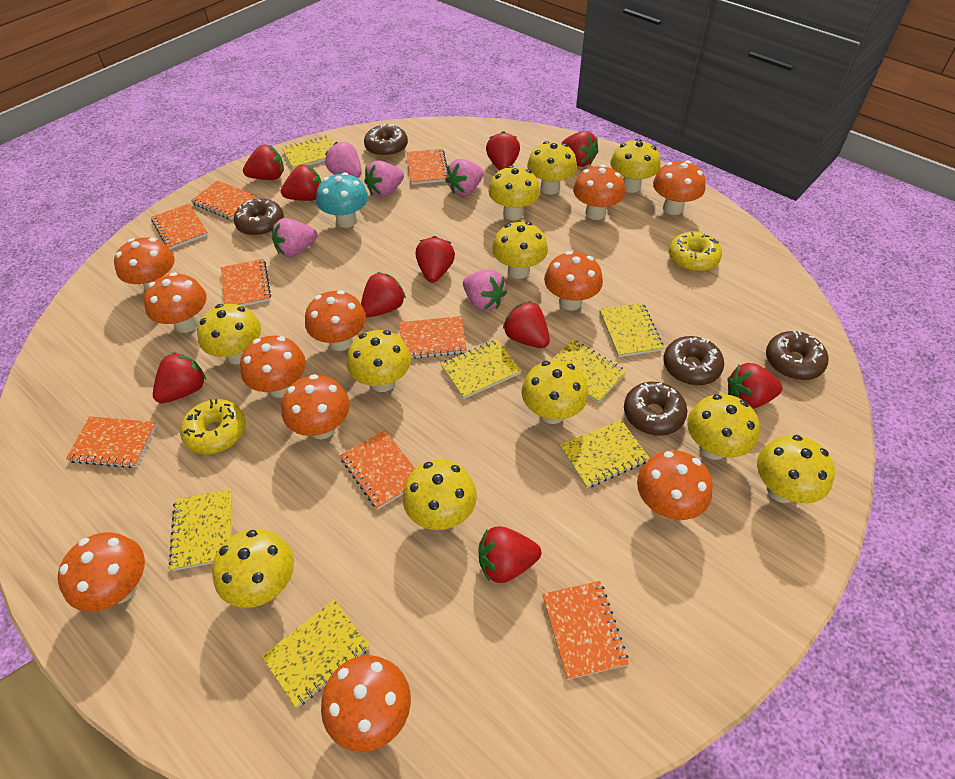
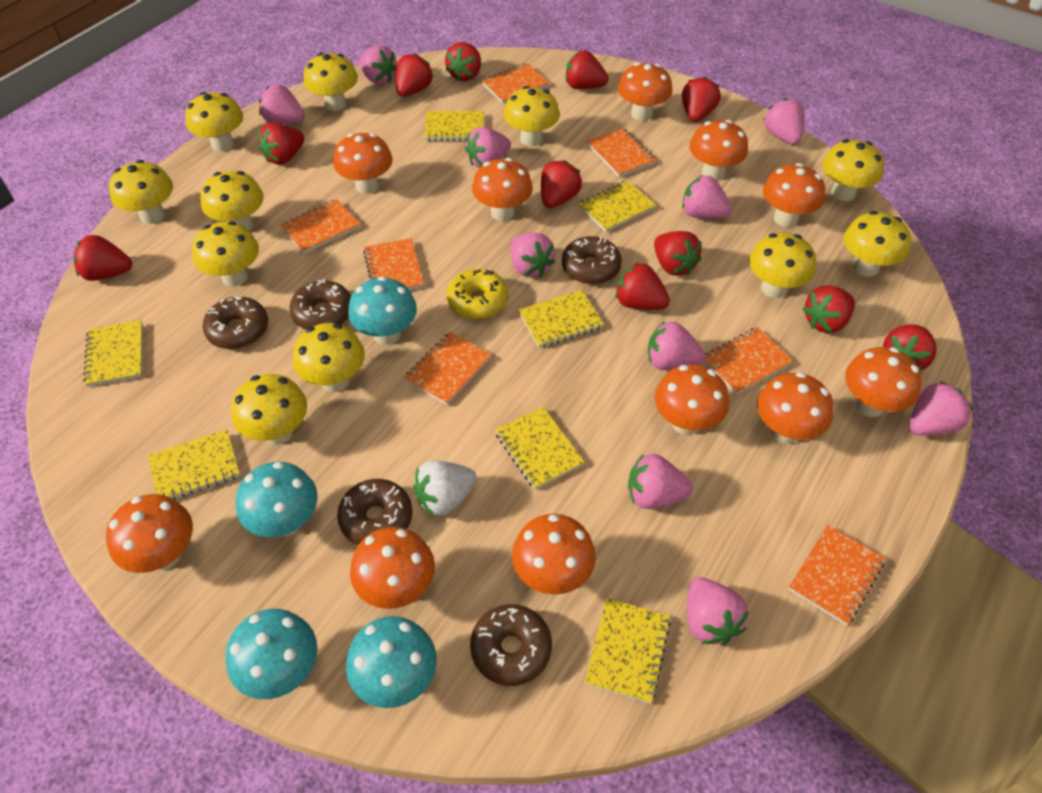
orange notebook: [66,416,157,468] [151,204,208,249] [191,180,257,220] [221,259,271,306] [340,430,415,510] [399,316,467,359] [407,149,447,185] [542,581,629,680] = 8 -> [280,199,360,254] [363,238,424,290] [404,332,492,405] [481,63,549,104] [587,128,656,177] [704,327,793,395] [789,525,886,625] = 7
pink strawberry: [272,218,317,257] [325,142,362,178] [364,161,404,197] [445,159,483,196] [463,270,507,311] = 5 -> [259,84,305,124] [360,45,397,85] [465,127,511,168] [511,233,555,278] [628,454,693,509] [648,321,705,370] [682,175,732,219] [687,577,748,645] [764,98,804,145] [909,381,973,436] = 10
red strawberry: [153,352,206,403] [243,145,284,180] [281,165,321,201] [361,272,406,317] [416,236,455,283] [479,526,541,583] [486,131,520,170] [503,301,550,348] [561,131,598,167] [728,363,783,409] = 10 -> [73,235,132,281] [258,123,305,165] [395,53,433,97] [445,42,481,81] [541,160,582,208] [566,50,609,89] [615,262,670,310] [654,231,701,276] [682,77,721,122] [802,285,855,333] [883,325,936,372] = 11
turquoise mushroom: [316,172,368,228] = 1 -> [226,609,317,699] [236,462,318,537] [346,616,437,708] [348,276,417,345] = 4
white strawberry: none = 0 -> [413,460,477,516] = 1
yellow donut: [180,399,246,454] [669,231,722,272] = 2 -> [446,269,508,319] = 1

